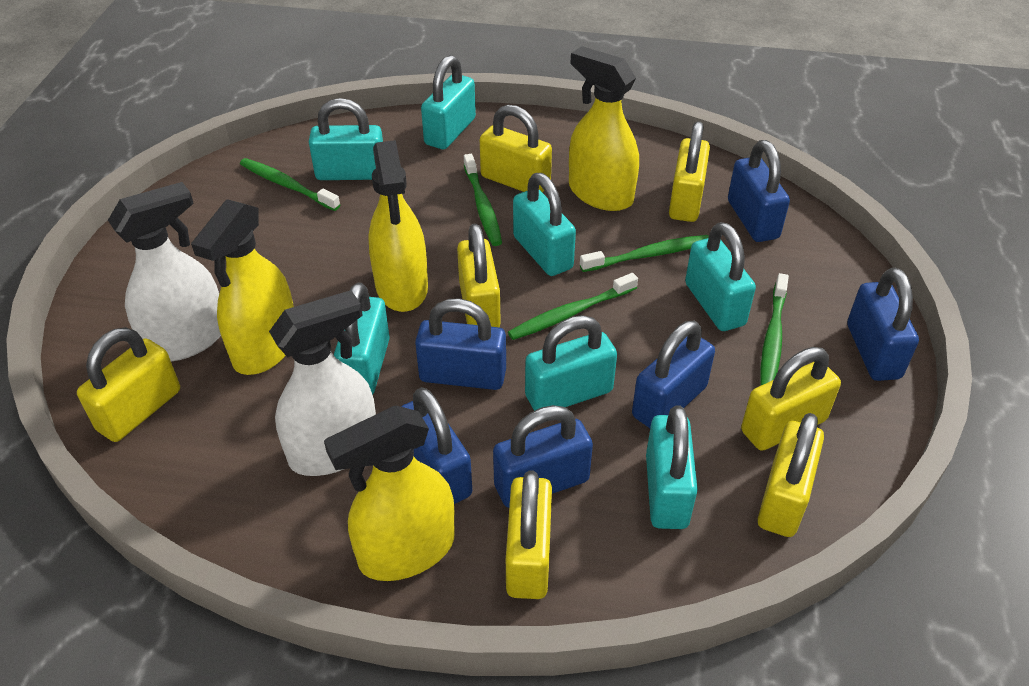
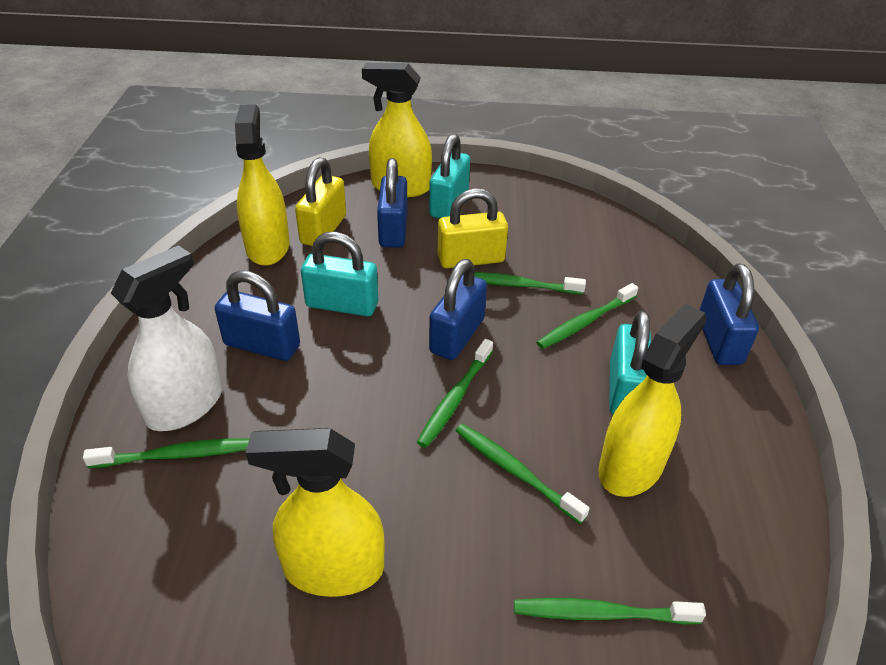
blue padlock: [401,387,472,504] [415,298,506,390] [493,405,593,508] [632,321,715,428] [728,140,790,242] [847,268,919,381] = 6 -> [215,271,300,361] [377,158,408,248] [429,259,487,360] [699,264,759,365] = 4
green toothbrush: [240,158,340,211] [464,154,502,246] [508,273,638,340] [580,235,709,272] [760,273,789,386] = 5 -> [83,438,249,468] [417,339,493,448] [455,423,590,524] [474,272,586,294] [514,598,706,624] [537,283,638,349] = 6
turquoise padlock: [309,98,383,180] [334,282,390,395] [421,55,476,149] [513,173,576,276] [525,315,617,411] [646,405,698,529] [685,222,756,331] = 7 -> [301,232,378,316] [429,134,470,218] [609,310,651,415] = 3
white spray bottle: [108,182,221,361] [269,290,376,476] = 2 -> [111,245,222,431] = 1
yellow padlock: [77,327,180,442] [457,224,501,327] [480,105,552,193] [506,470,552,599] [669,121,710,222] [741,347,841,451] [758,413,824,537] = 7 -> [295,157,346,246] [438,188,508,268] = 2

